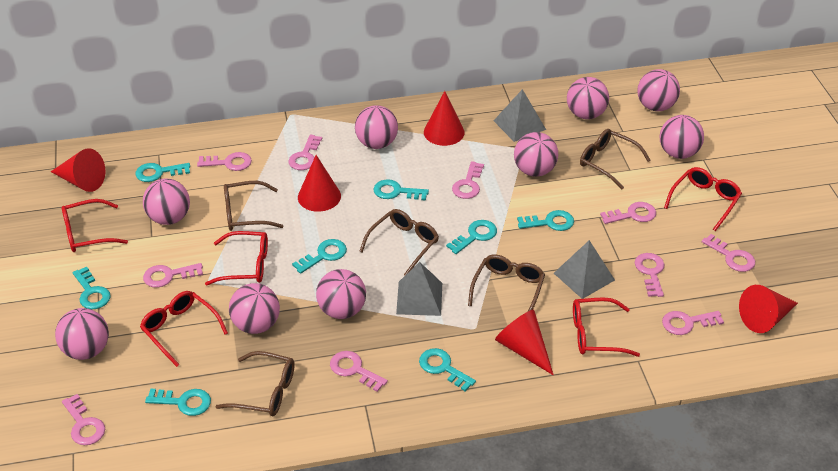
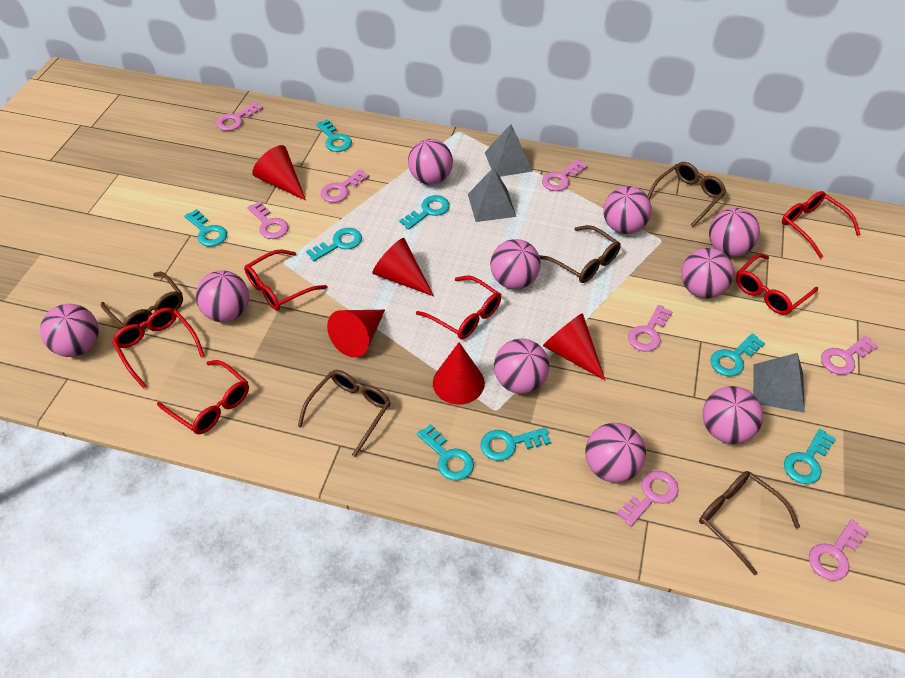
pink ball: [55,308,109,360] [143,179,190,225] [229,283,280,334] [316,269,366,319] [355,105,398,149] [514,132,558,177] [567,77,609,119] [637,69,680,111] [660,115,704,159] = 9 -> [40,304,99,357] [195,270,249,322] [408,139,453,185] [490,239,541,289] [494,339,549,394] [585,423,646,483] [603,186,652,234] [681,248,734,298] [703,386,763,444] [709,208,760,257] = 10
pink key: [62,394,105,445] [143,263,203,287] [197,152,252,171] [288,135,322,170] [330,351,388,392] [452,161,484,199] [600,202,656,224] [635,253,665,297] [662,311,724,335] [702,234,755,272] = 10 -> [216,102,263,131] [247,201,289,239] [321,169,369,203] [542,159,588,191] [617,470,679,527] [628,305,673,352] [809,519,868,581] [821,336,878,375] = 8
red glasses: [62,199,128,252] [140,291,228,367] [205,231,268,285] [573,297,640,357] [664,167,742,231] = 5 -> [112,307,205,389] [157,360,249,434] [244,250,327,311] [416,275,501,339] [736,254,818,315] [782,191,861,259] = 6

